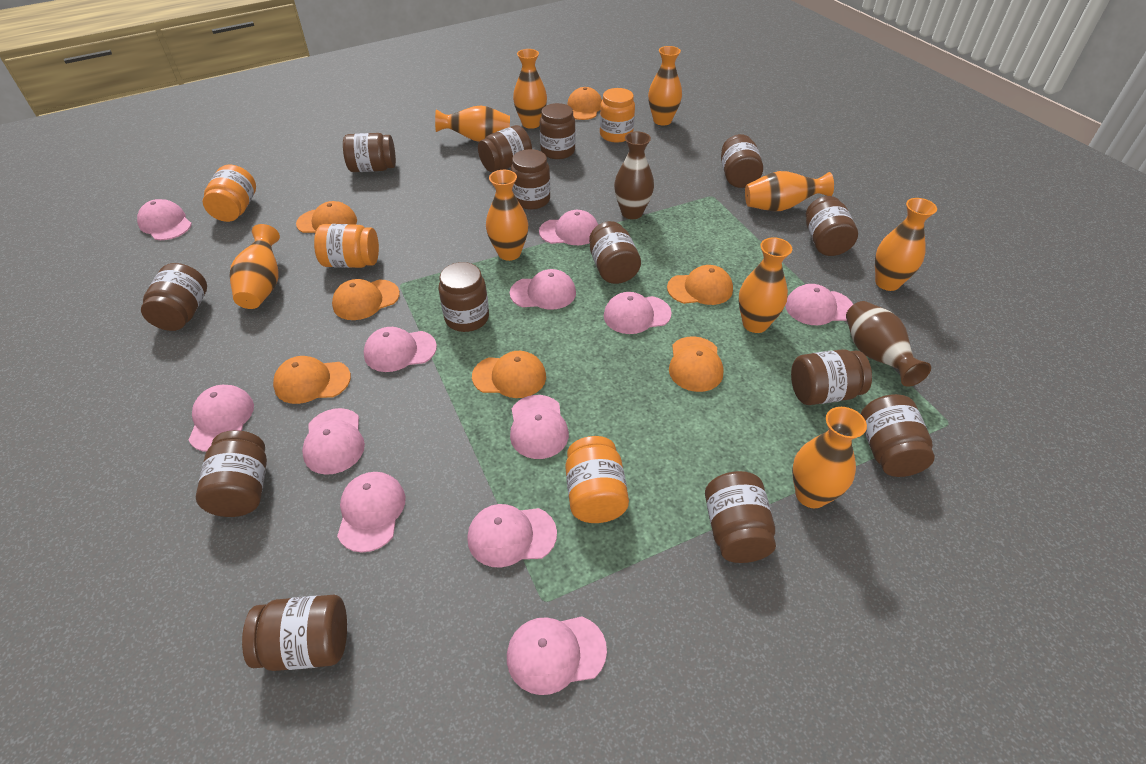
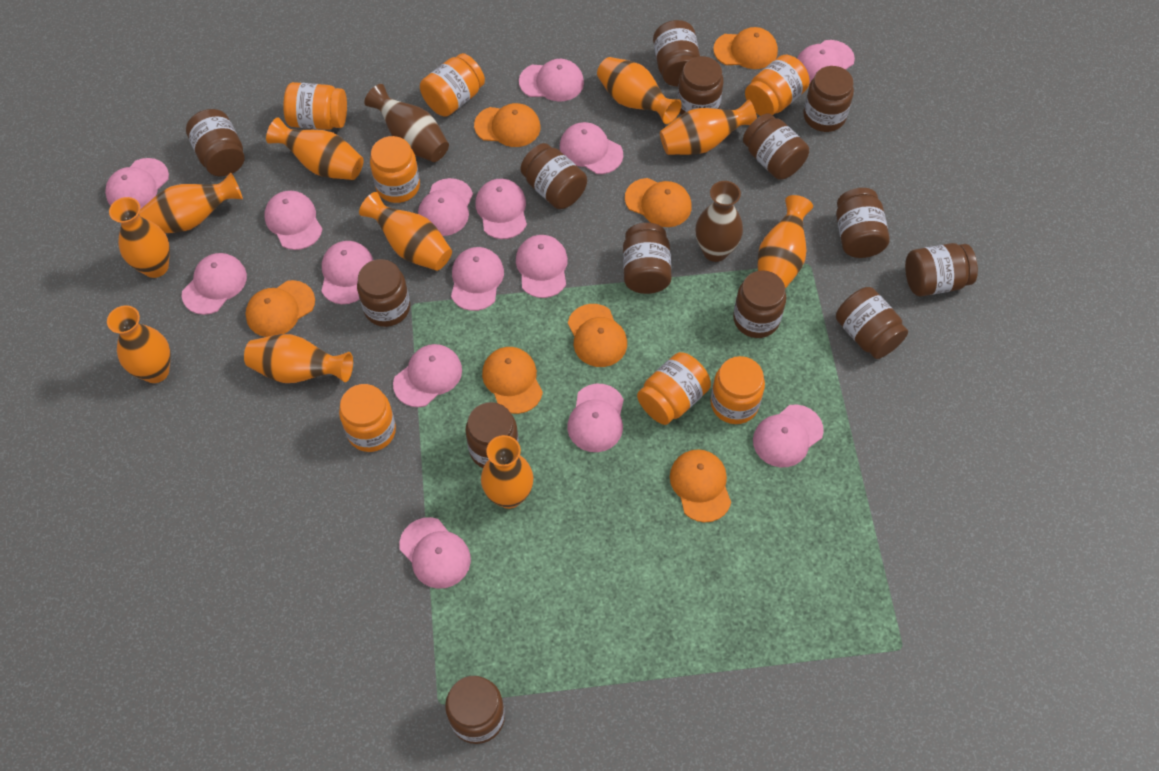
orange jar: [203,165,256,222] [314,224,379,268] [565,436,629,523] [600,88,635,143] = 4 -> [283,82,347,130] [339,384,396,452] [370,136,420,203] [420,53,485,117] [637,352,711,425] [710,356,765,424] [745,55,810,116] = 7
orange vase: [229,224,280,309] [435,106,510,142] [486,170,528,261] [513,49,547,129] [648,46,682,125] [738,237,792,333] [745,171,834,211] [792,407,867,508] [875,198,937,291] = 9 -> [107,305,171,383] [109,197,170,278] [139,173,243,233] [244,334,353,383] [266,117,364,180] [359,192,452,271] [481,435,533,509] [597,57,682,124] [660,99,757,155] [758,195,813,289] = 10
pink cap: [137,199,192,240] [189,385,254,452] [302,408,365,475] [337,472,406,552] [364,327,437,372] [467,504,557,568] [507,616,607,695] [510,269,576,310] [510,395,569,459] [539,210,598,245] [604,292,672,334] [785,284,853,325] = 12 -> [105,158,169,209] [182,253,247,315] [264,191,322,250] [321,241,373,304] [393,344,462,407] [399,517,471,589] [418,178,473,236] [451,247,504,311] [475,179,527,239] [516,235,568,298] [519,59,584,102] [560,122,623,174] [567,384,624,452] [753,404,824,467] [797,40,855,84] = 15

